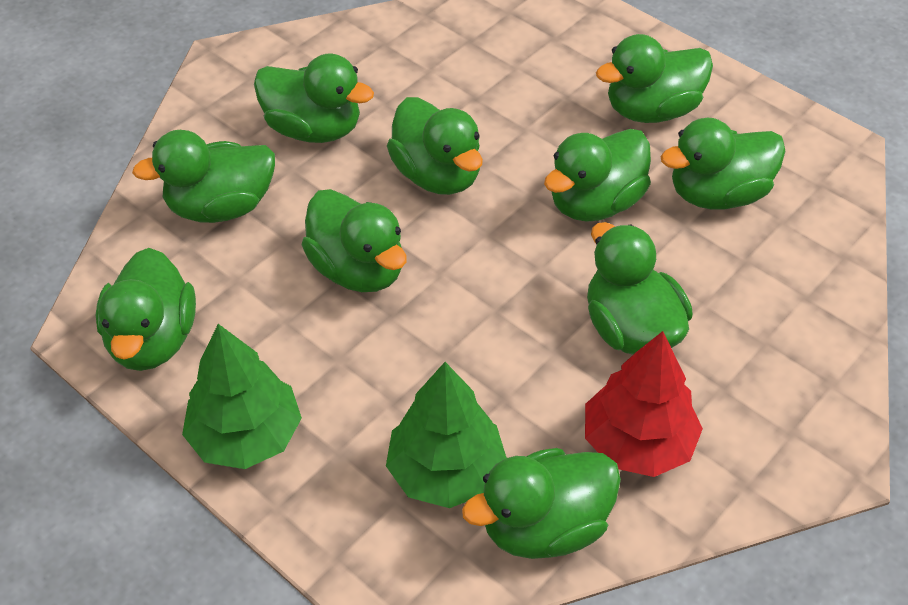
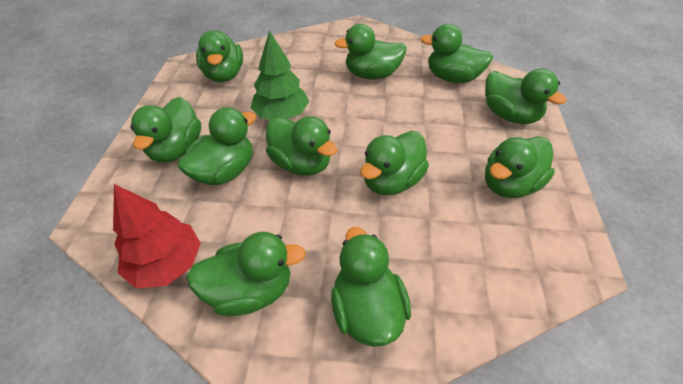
green duck: [96,248,196,371] [132,130,275,223] [254,54,374,143] [301,189,407,292] [387,97,483,195] [462,448,621,559] [544,129,651,222] [587,222,693,355] [596,34,713,123] [660,118,786,210] = 10 -> [130,97,201,162] [178,107,257,185] [187,232,306,316] [196,31,243,82] [266,116,337,176] [331,227,411,347] [334,24,406,79] [360,131,429,195] [420,24,493,83] [485,69,566,124] [485,136,555,198] = 11
green tree: [182,324,302,469] [386,362,507,508] = 2 -> [251,30,309,119] = 1

